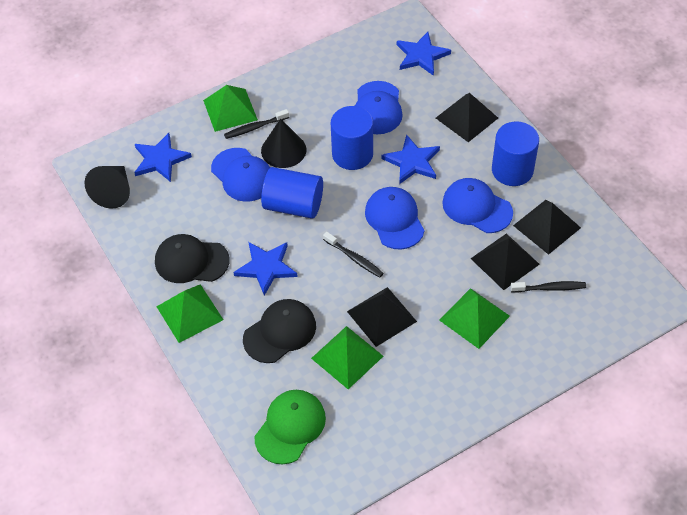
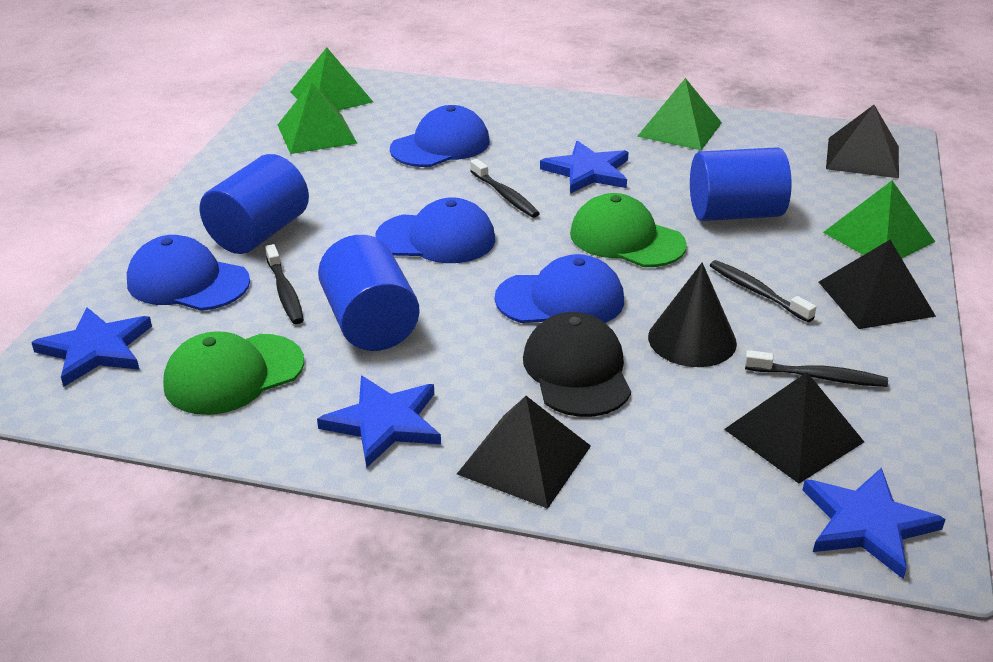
black cap: [155,234,230,283] [243,299,316,363] = 2 -> [523,312,631,417] = 1
black cone: [85,166,130,209] [261,119,306,168] = 2 -> [648,263,737,367] = 1
black toothbrush: [224,109,289,139] [323,232,384,278] [510,281,586,293] = 3 -> [265,244,304,324] [470,159,540,218] [710,260,816,322] [745,350,888,387] = 4
green cap: [254,390,326,464] = 1 -> [163,331,304,415] [570,193,687,267] = 2

